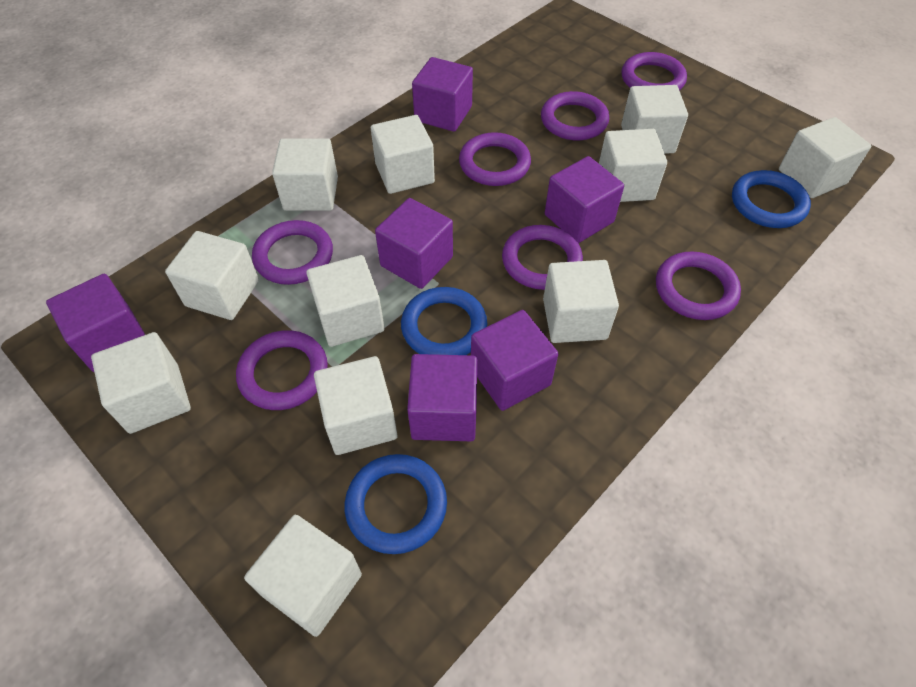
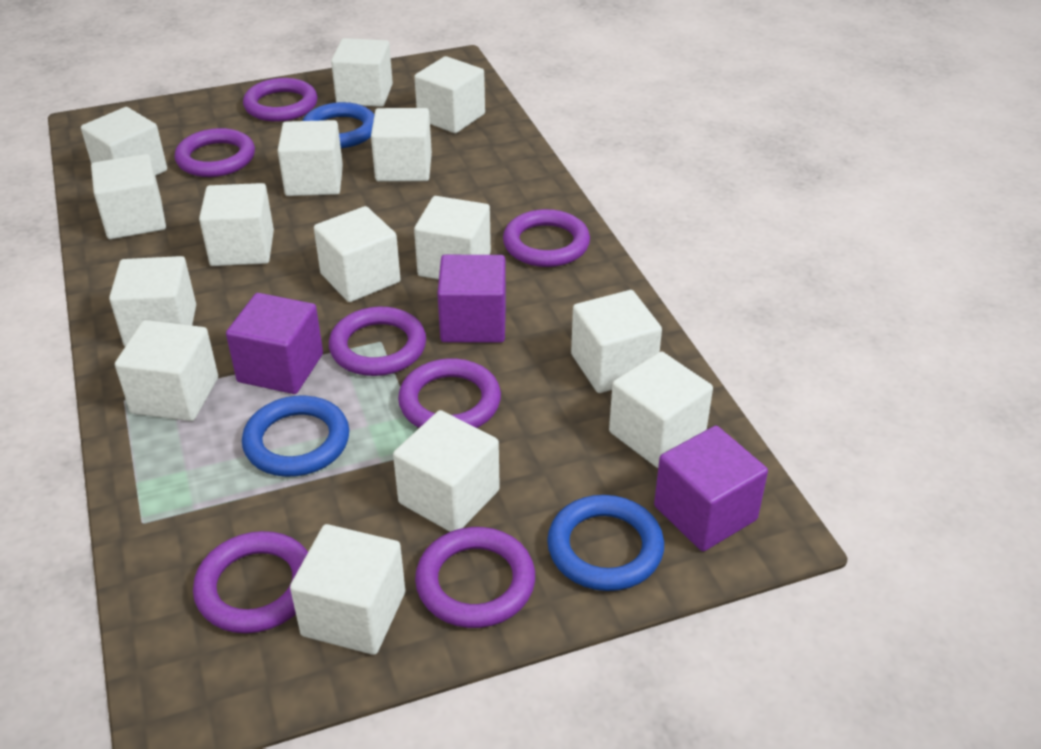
purple cube: [46,274,145,372] [375,198,453,289] [407,354,477,441] [412,57,473,132] [471,310,558,411] [545,156,624,243] = 6 -> [226,293,323,394] [437,255,506,343] [654,426,768,551] = 3
white cube: [91,332,191,434] [165,231,259,320] [244,515,362,637] [272,138,338,211] [306,255,384,347] [314,356,397,455] [371,115,435,194] [543,260,619,343] [599,129,667,202] [621,85,688,154] [779,117,871,198] = 11 -> [81,107,167,176] [91,154,166,239] [109,256,196,346] [115,320,218,421] [199,183,274,266] [278,120,343,196] [290,524,405,655] [314,206,400,302] [331,38,393,107] [371,108,432,182] [393,410,500,532] [414,56,485,133] [414,196,491,280] [571,290,662,393] [609,351,713,468] = 15

